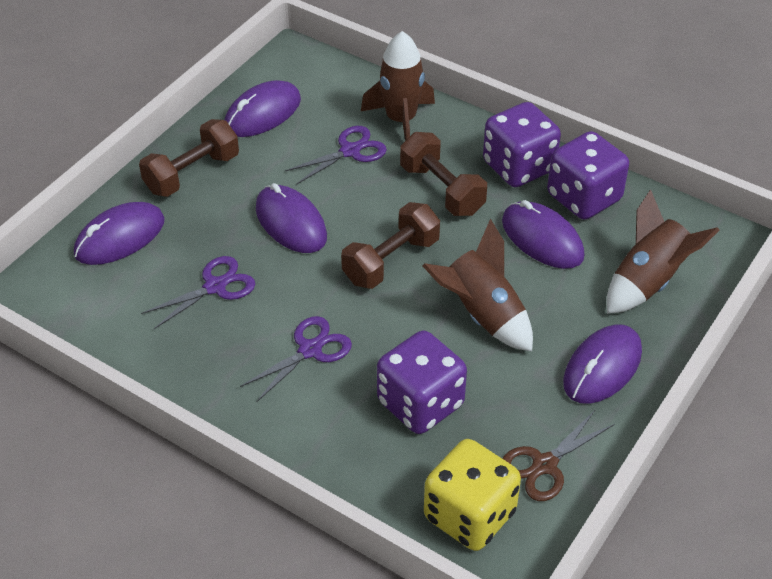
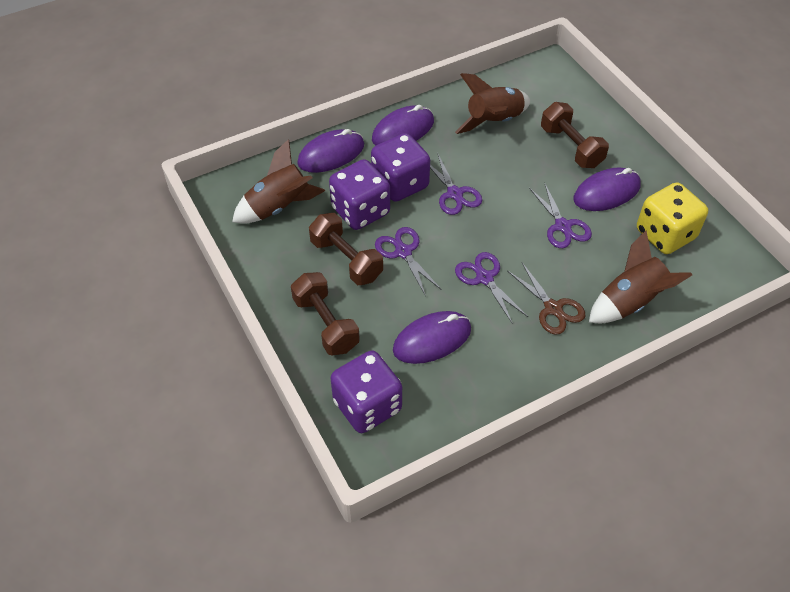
purple mouse: [74,202,165,265] [224,80,301,137] [256,183,327,253] [502,200,585,269] [563,324,642,404] = 5 -> [297,129,364,173] [372,105,434,145] [393,311,471,364] [573,167,641,211] = 4
purple scissors: [141,256,255,329] [240,316,352,402] [285,126,387,185] = 3 -> [375,227,442,296] [430,154,482,215] [455,252,528,324] [529,182,592,248] = 4

